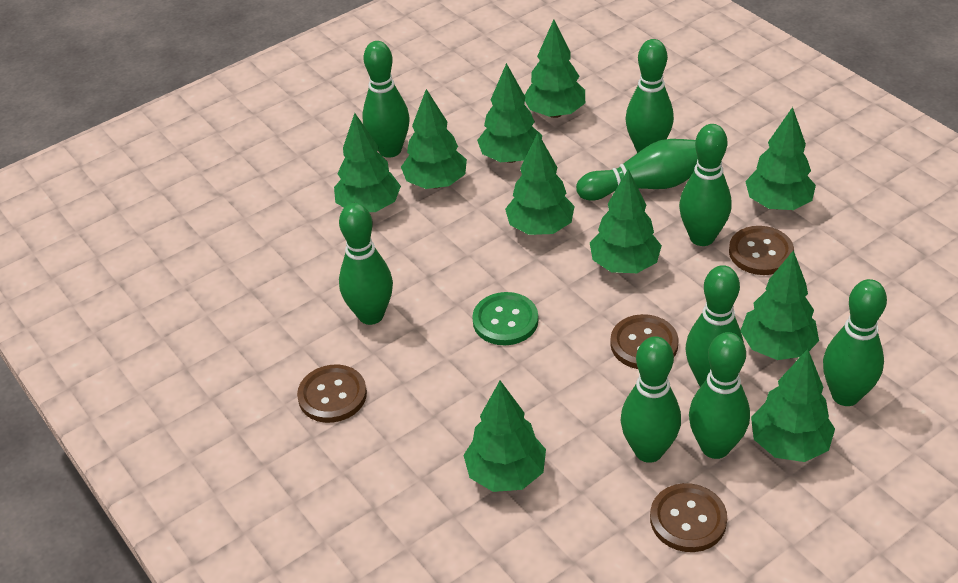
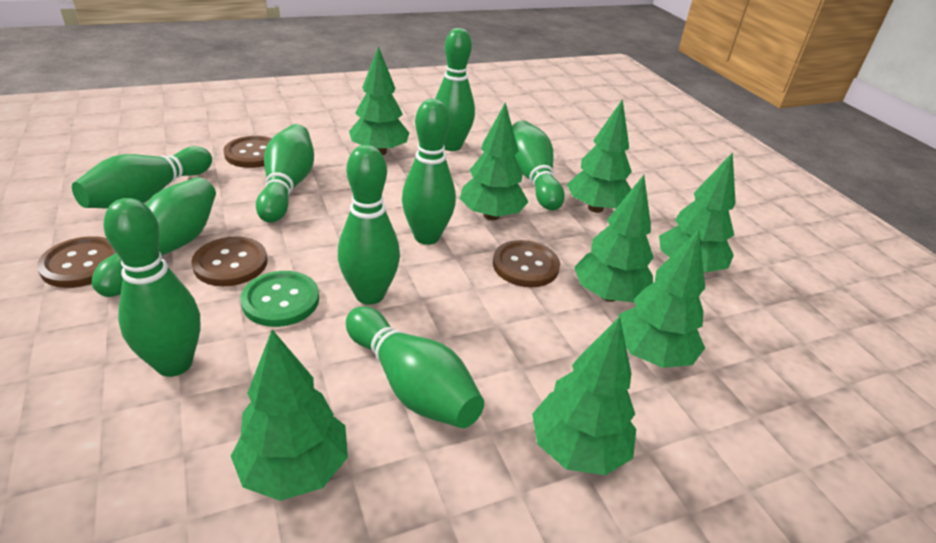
green tree: [334,113,401,212] [401,89,467,189] [463,381,546,492] [477,63,542,163] [505,133,575,235] [525,20,585,118] [590,169,662,273] [741,250,819,360] [745,107,816,210] [751,349,835,462] = 10 -> [231,330,348,501] [349,46,409,155] [460,102,528,220] [532,317,636,475] [567,99,632,213] [574,175,654,302] [618,230,705,368] [659,152,736,272] = 8

